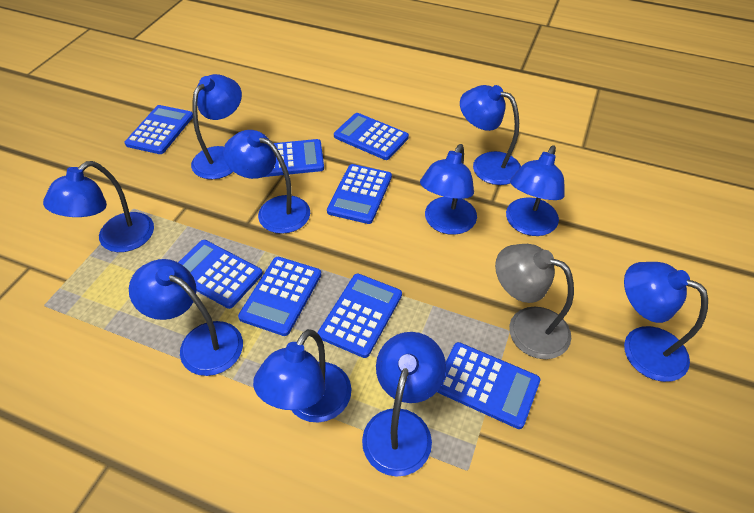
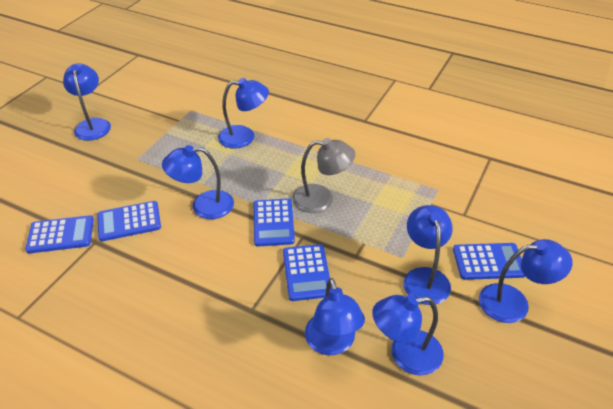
blue calculator: [124,105,193,154] [178,240,263,309] [238,257,321,336] [264,139,324,177] [318,274,402,358] [327,164,392,224] [334,113,409,160] [437,342,540,429] = 8 -> [25,215,94,254] [97,201,161,241] [254,198,295,247] [283,244,332,301] [453,243,526,280] = 5
blue lamp: [43,161,154,252] [129,259,243,376] [191,74,242,179] [223,130,310,234] [253,329,352,423] [362,332,446,477] [420,144,477,235] [460,85,521,185] [506,145,565,236] [624,262,708,382] = 10 -> [63,64,111,141] [162,145,234,219] [218,78,269,149] [305,278,365,355] [372,295,444,376] [403,205,453,305] [479,239,573,323] = 7

